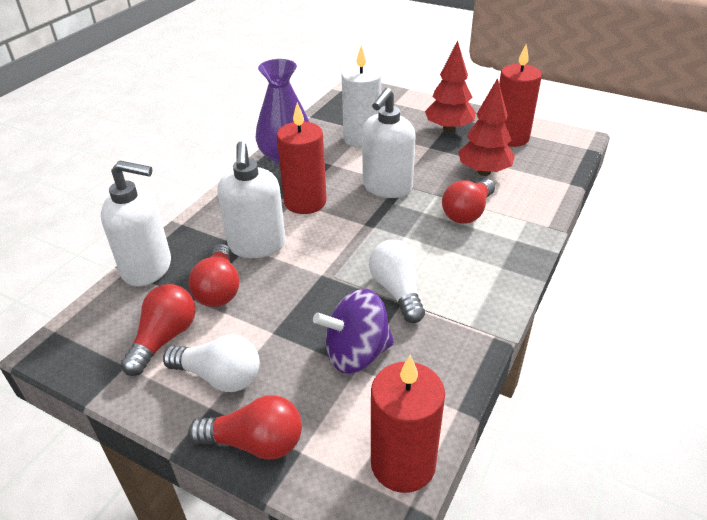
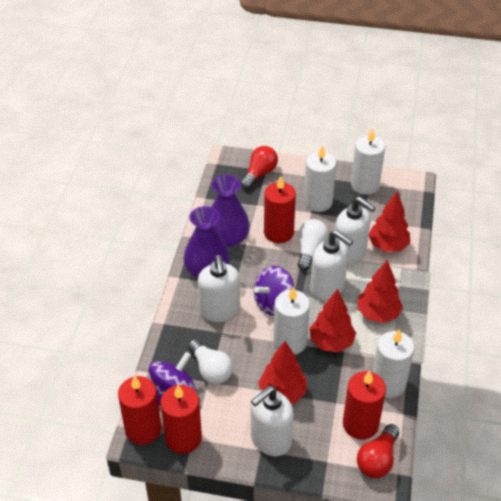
purple spinning top: [313,289,394,374] = 1 -> [149,352,196,406] [254,266,294,315] = 2
purple vase: [255,59,309,165] = 1 -> [183,206,230,278] [212,175,250,248] = 2
red candle: [277,102,327,214] [371,354,445,493] [499,44,542,147] = 3 -> [118,376,161,445] [160,385,202,454] [264,176,296,243] [343,371,386,440] = 4
red light bulb: [121,284,196,376] [188,244,239,307] [188,395,302,460] [442,178,495,224] = 4 -> [241,146,278,189] [357,424,399,478] = 2
red tree: [425,40,476,132] [458,78,515,176] = 2 -> [258,341,307,404] [310,289,356,352] [358,260,403,323] [369,191,410,252] = 4
white candle: [342,46,381,148] = 1 -> [273,287,310,355] [304,145,336,212] [351,128,385,195] [373,329,414,398] = 4
white soap dispenser: [101,160,171,286] [217,142,286,258] [362,88,415,198] = 3 -> [198,255,240,322] [251,386,294,456] [310,230,353,300] [335,197,376,266] = 4

